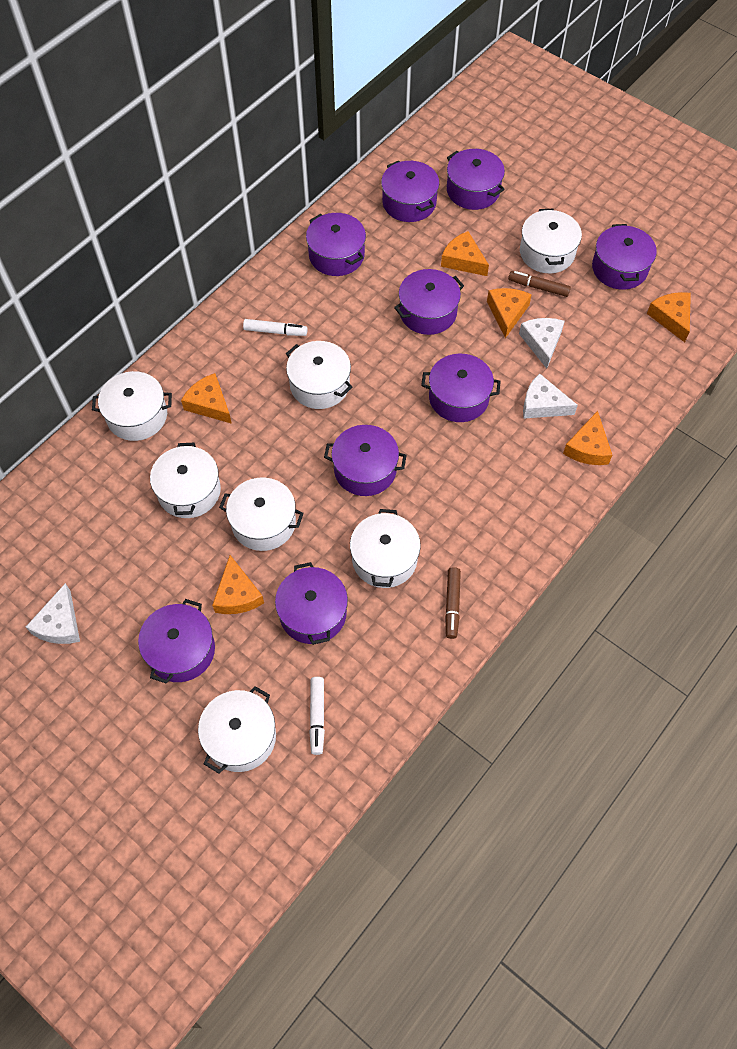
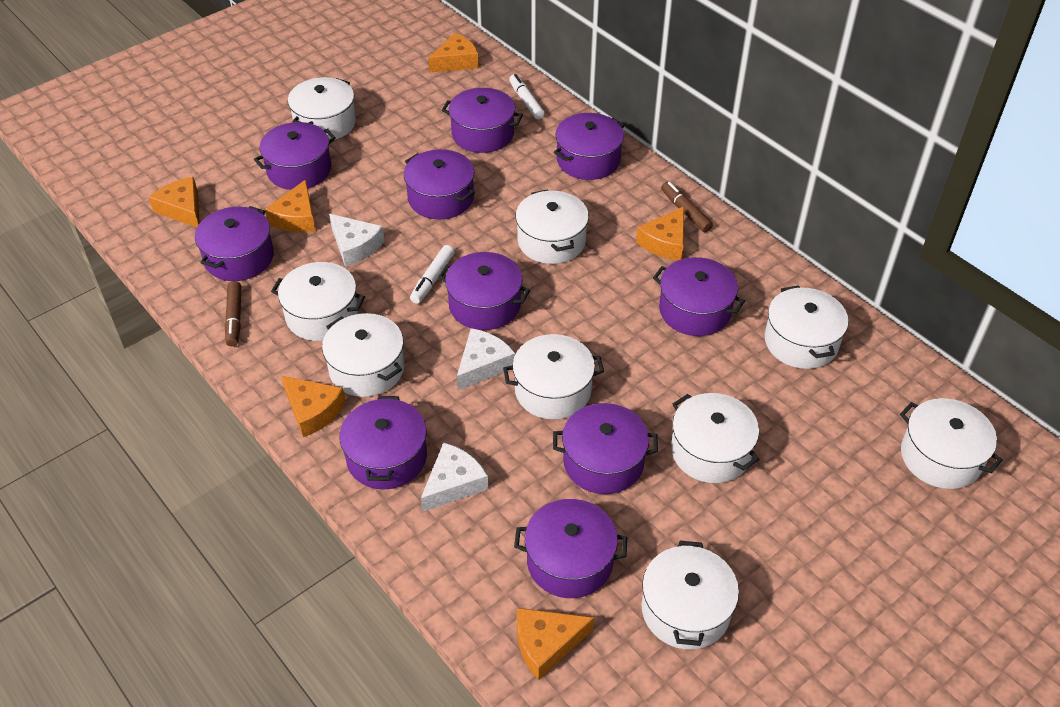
purple pot: [138,599,215,684] [275,562,348,645] [306,213,366,276] [324,425,407,496] [381,161,439,222] [394,269,464,335] [421,354,501,422] [447,149,505,210] [592,224,657,290] = 9 -> [195,206,274,281] [254,122,336,190] [339,396,427,489] [404,149,475,219] [438,252,530,330] [442,88,523,153] [514,499,627,598] [553,403,658,494] [554,113,625,180] [653,257,745,336] = 10
white pot: [92,371,172,441] [150,443,221,518] [198,686,276,773] [219,478,304,551] [286,341,352,409] [350,509,421,588] [520,209,582,273] = 7 -> [271,262,365,341] [288,77,356,140] [322,313,404,397] [503,334,604,419] [516,189,589,264] [642,541,739,650] [671,393,759,483] [765,285,849,369] [900,398,1003,489] = 9

